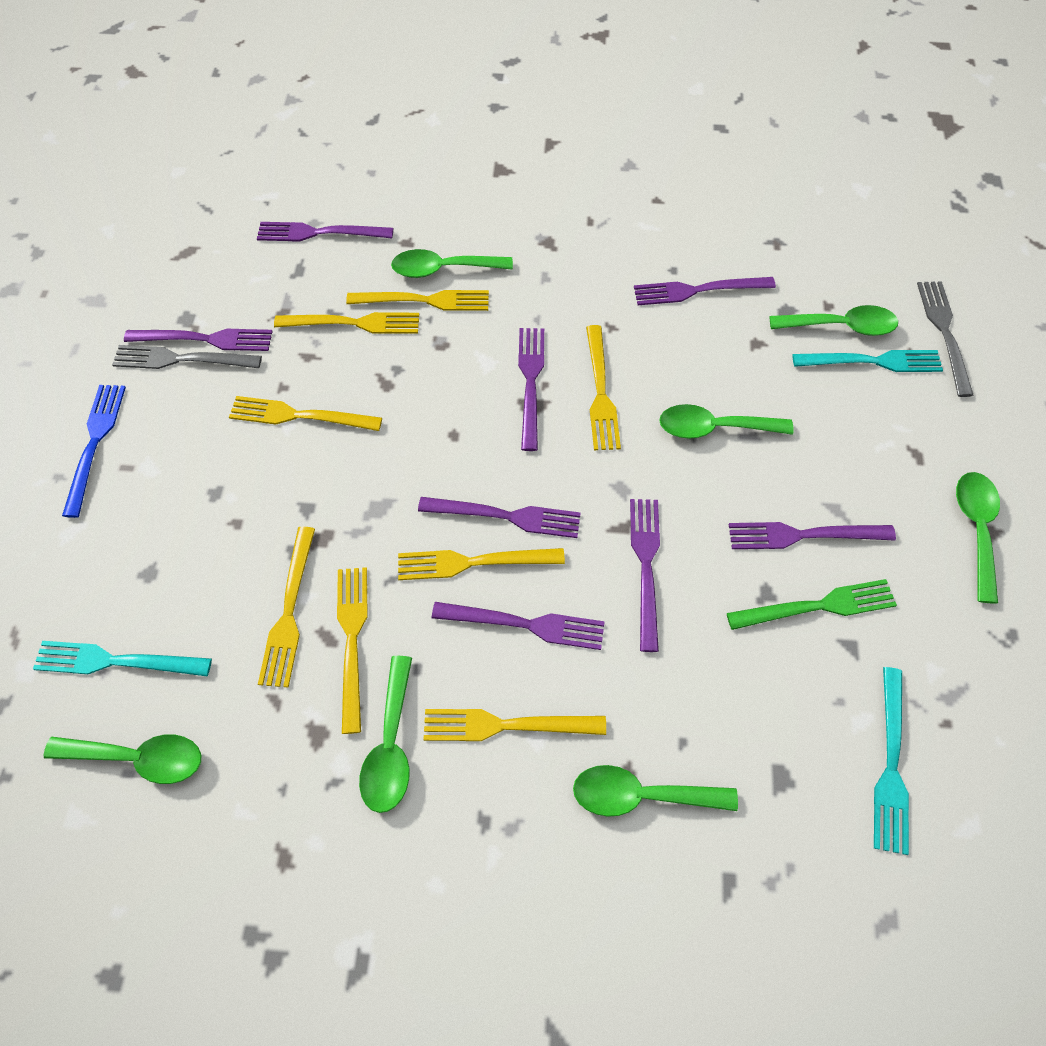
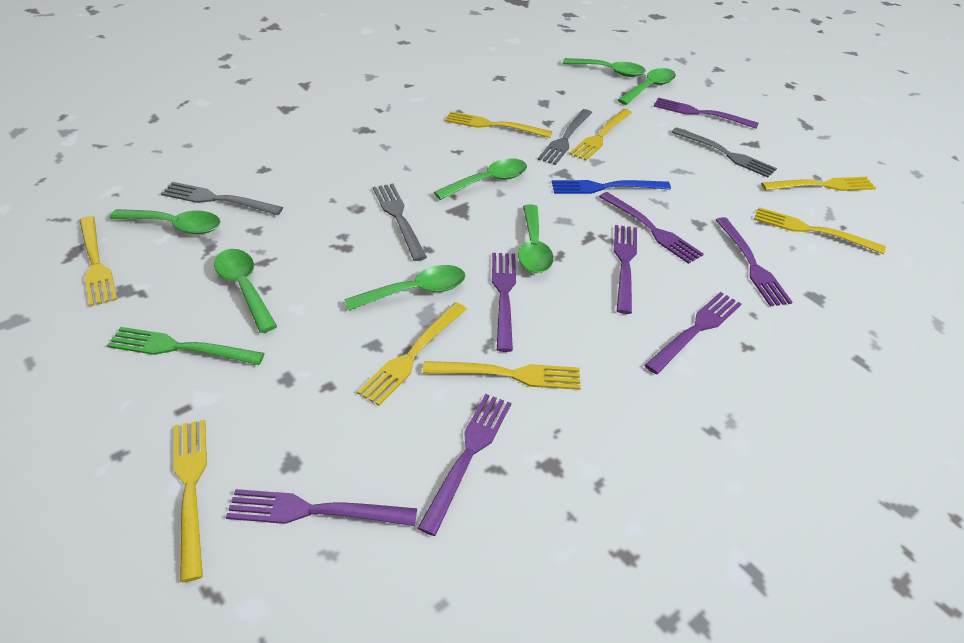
grey fork: [112,345,262,369] [917,281,973,397] = 2 -> [161,182,283,215] [373,183,427,261] [538,109,592,165] [671,127,777,178] = 4
turquoise fork: [33,641,212,676] [792,350,943,372] [874,667,909,855] = 3 -> none = 0

